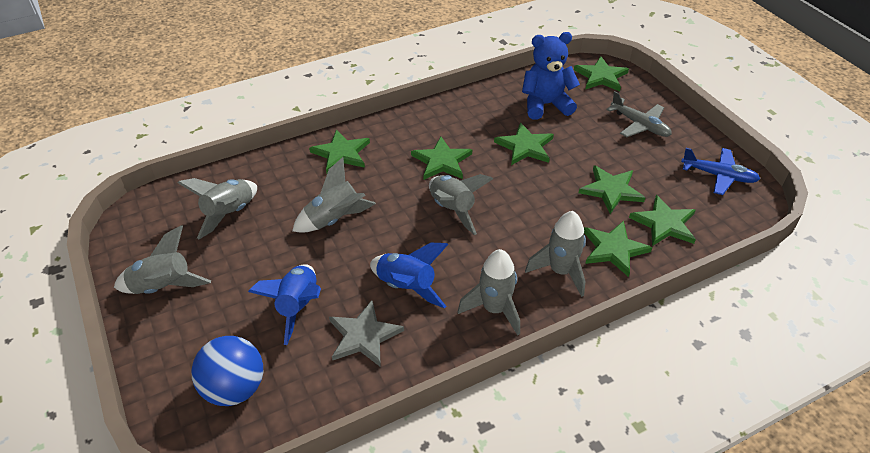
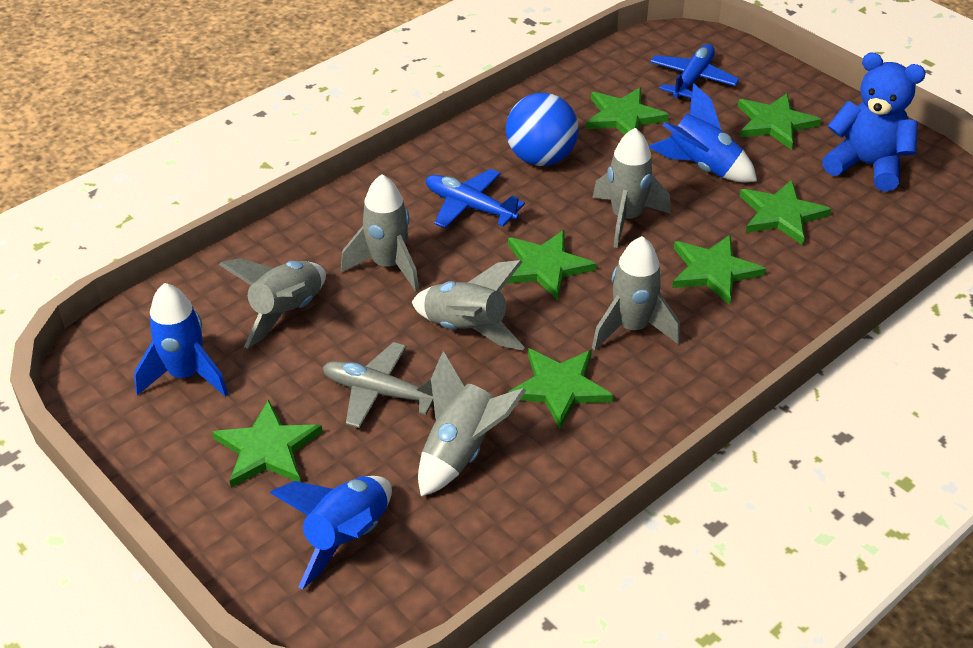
blue plane: [681,148,760,195] = 1 -> [426,169,525,228] [650,44,739,99] = 2
blue rocket: [248,264,321,345] [370,243,448,308] = 2 -> [134,283,228,397] [270,476,392,590] [649,84,757,182] = 3
grey star: [329,300,404,367] = 1 -> none = 0

